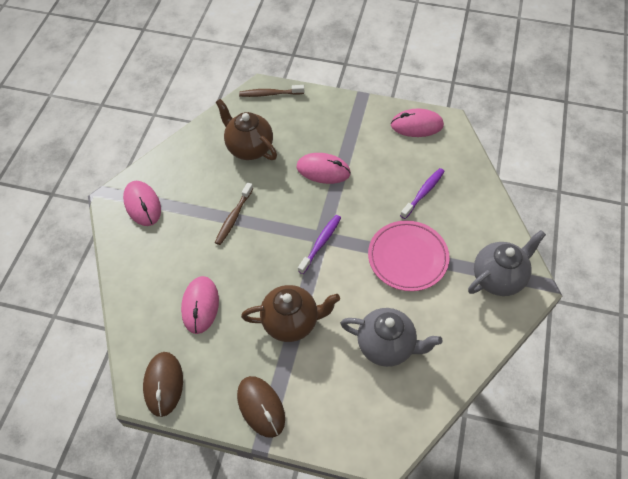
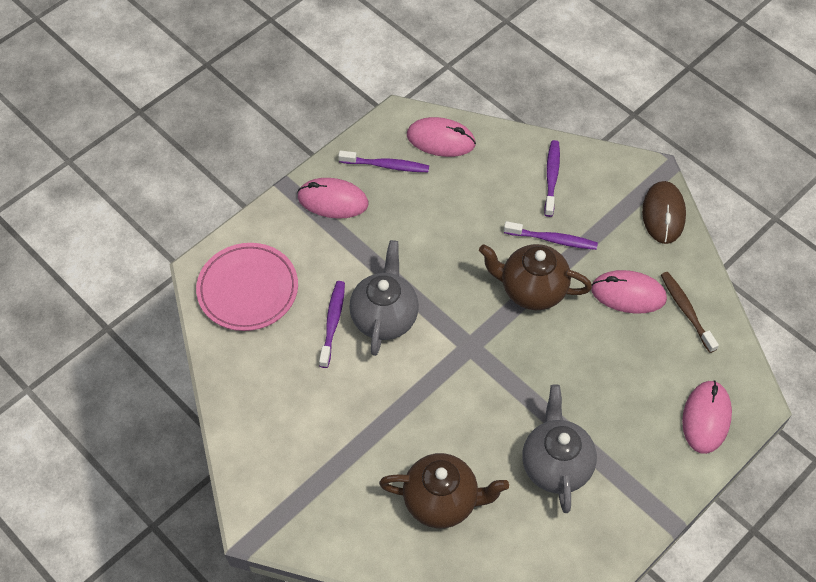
brown mouse: [143,352,183,417] [237,376,285,438] = 2 -> [642,181,686,244] = 1
brown toothbrush: [215,182,253,245] [239,85,304,97] = 2 -> [661,272,719,353] = 1
purple toothbrush: [298,215,341,274] [400,168,445,219] = 2 -> [319,281,345,368] [338,150,429,172] [504,221,598,250] [544,140,560,217] = 4

